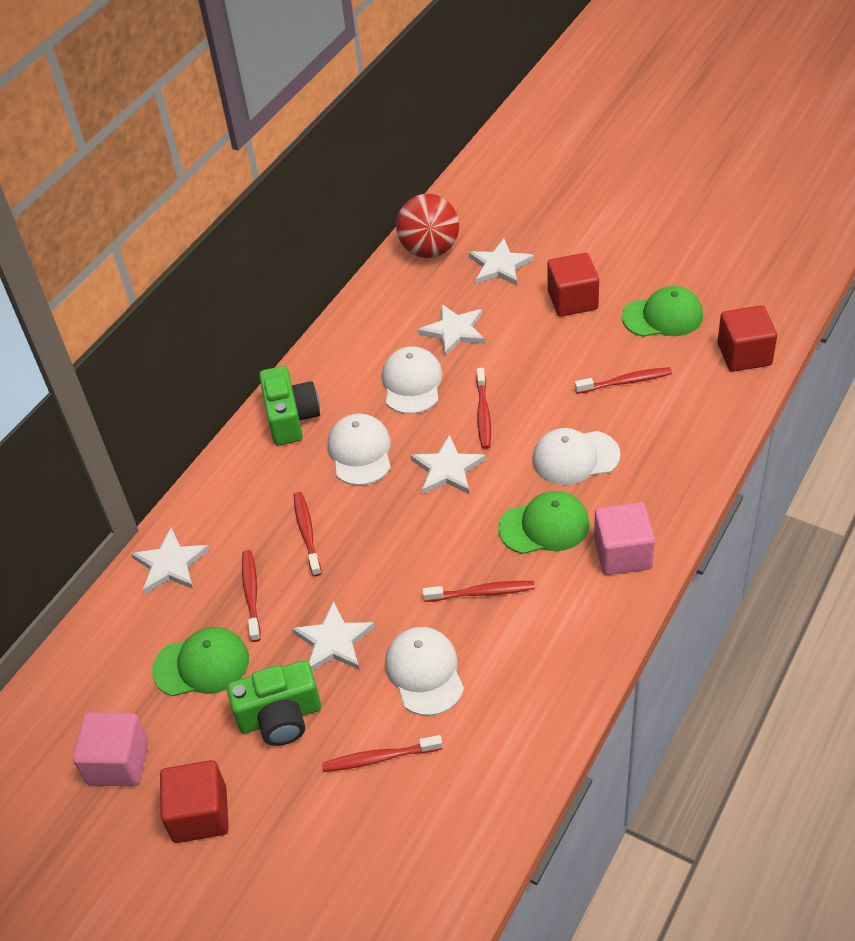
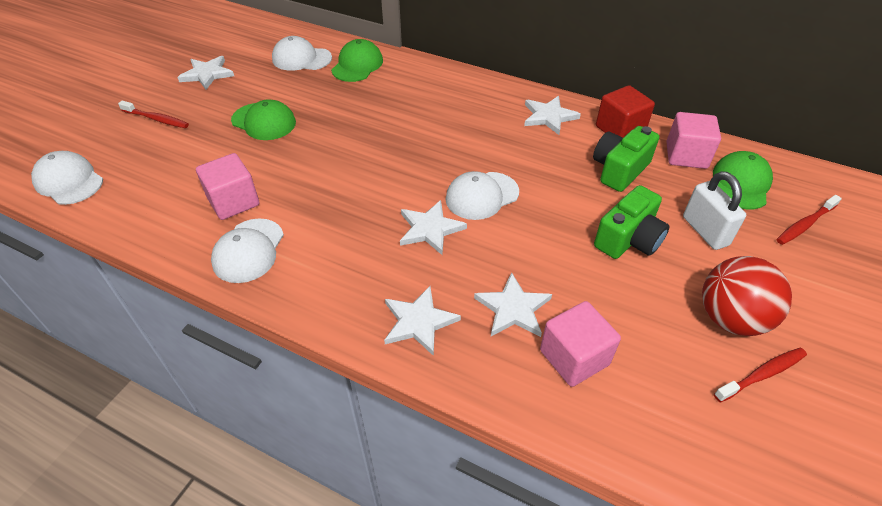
pink cube: [73,712,149,787] [594,502,655,575] = 2 -> [196,153,260,220] [540,301,621,387] [666,112,721,169] = 3
red cube: [160,760,229,843] [547,253,599,317] [717,305,777,372] = 3 -> [596,85,655,138] = 1
red toothbrush: [242,550,261,642] [294,492,322,577] [322,735,443,772] [422,581,535,602] [476,368,491,449] [575,367,672,394] = 6 -> [118,100,189,128] [714,348,807,402] [776,195,842,245] = 3
white padlock: none = 0 -> [683,171,746,250] = 1

